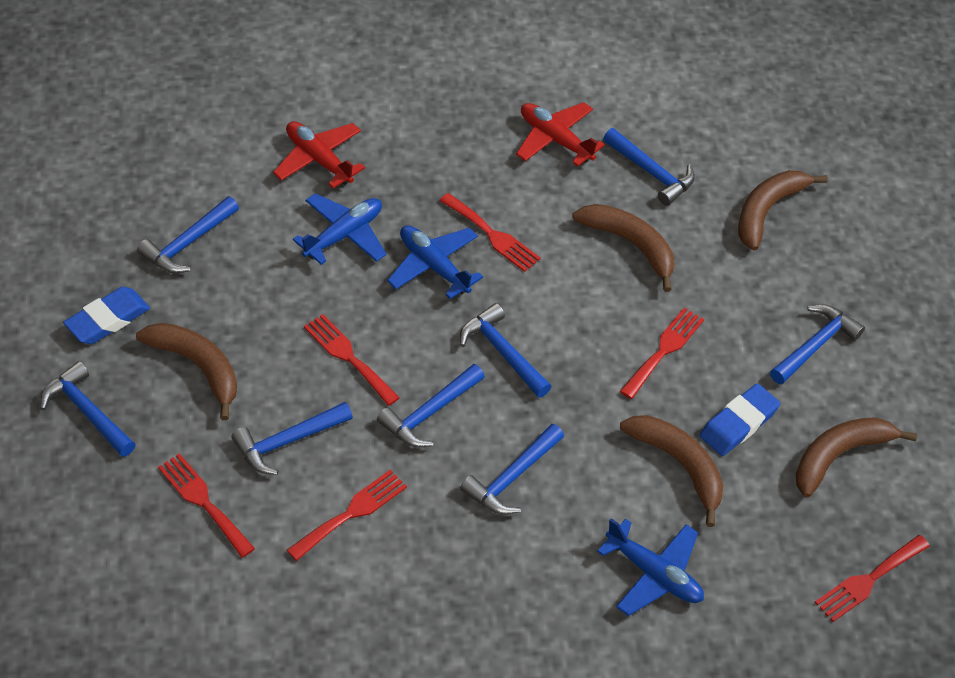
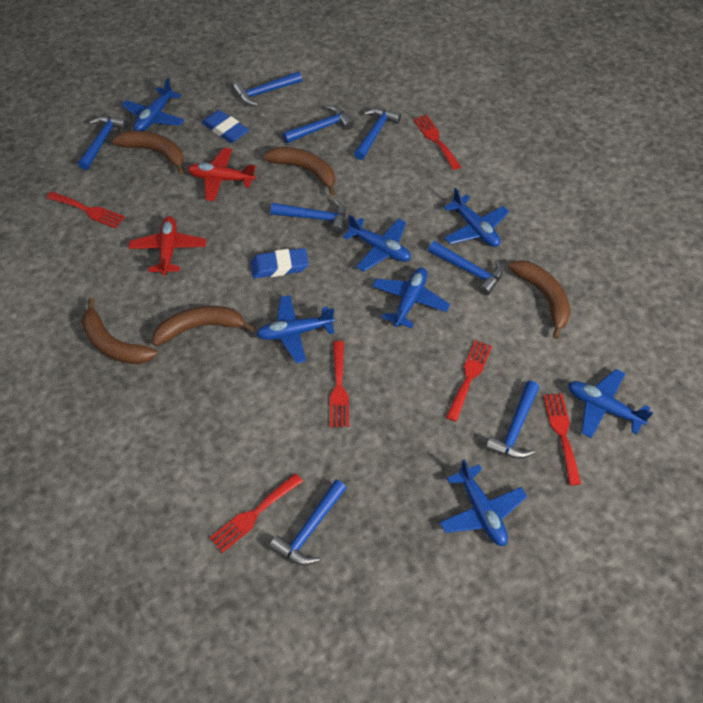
blue plane: [293,193,386,265] [387,225,483,299] [597,518,704,616] = 3 -> [122,78,184,131] [256,295,335,363] [343,214,411,272] [372,268,450,328] [440,459,527,546] [444,188,509,247] [568,369,653,438] = 7

